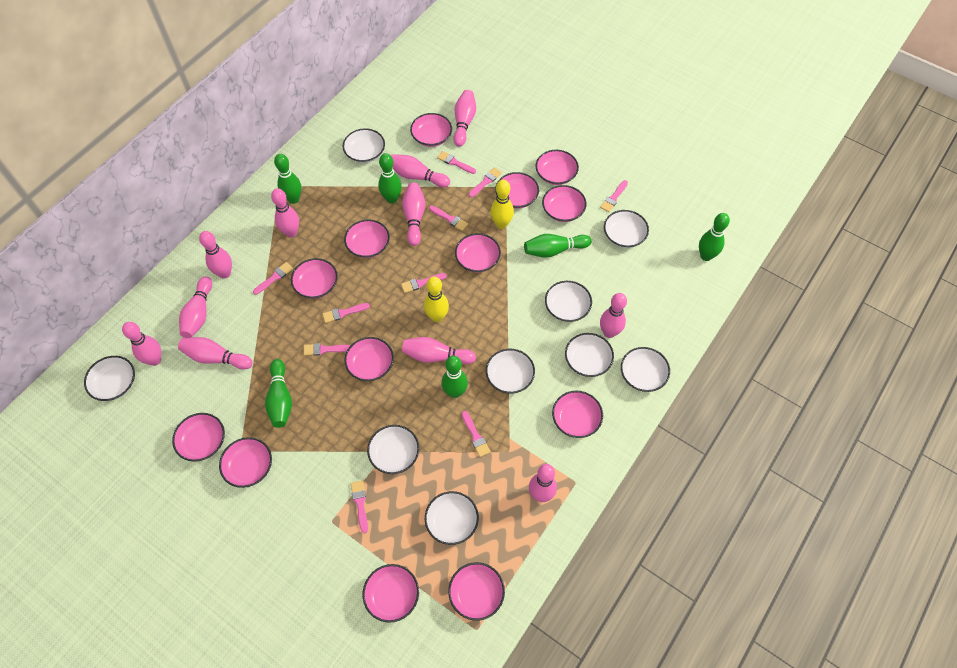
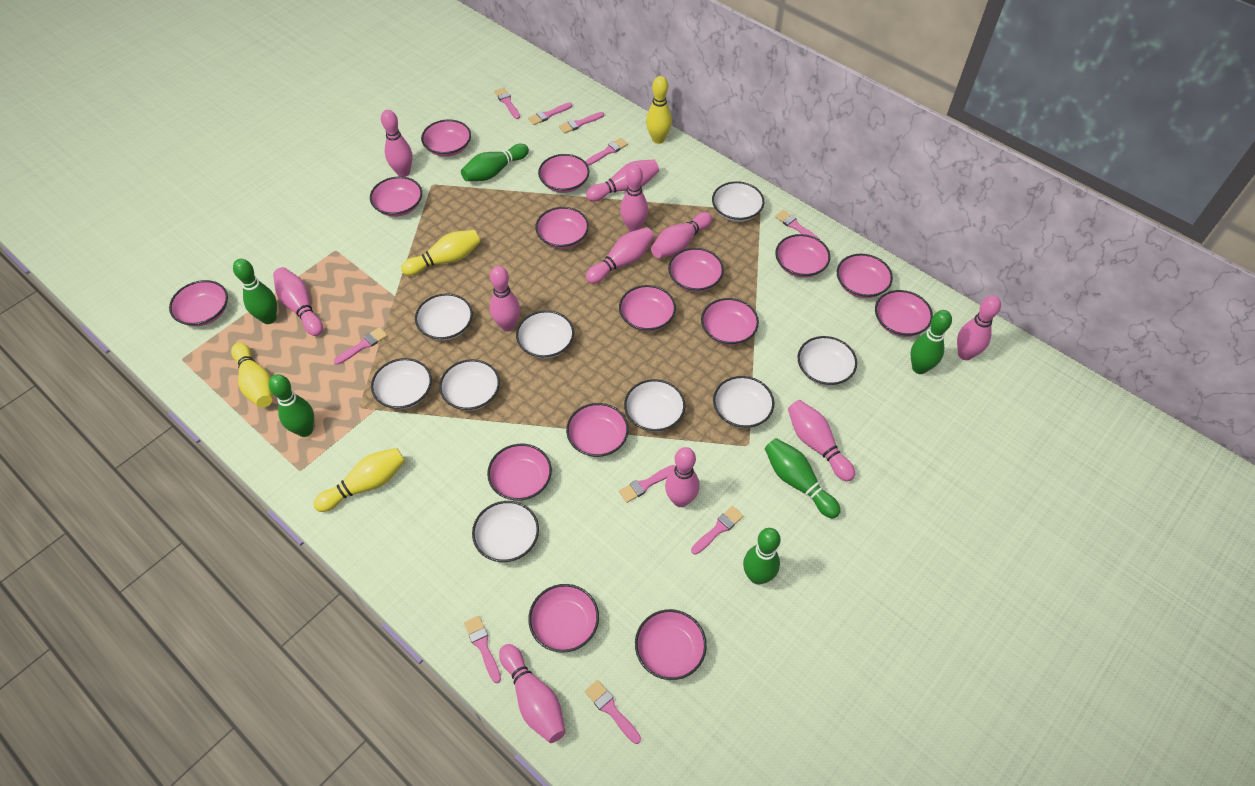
pink bowl: [172,413,225,462] [219,437,272,488] [291,258,338,299] [344,219,390,258] [344,337,394,381] [363,564,419,623] [410,113,452,147] [448,562,505,621] [455,233,501,272] [495,172,539,208] [536,150,579,185] [542,185,586,222] [552,391,603,438] = 13 -> [169,280,228,326] [370,176,422,217] [421,119,471,157] [487,444,552,501] [528,584,599,653] [535,207,589,249] [538,154,589,193] [566,403,629,457] [619,285,676,332] [635,609,707,680] [668,248,724,292] [701,298,759,345] [775,234,830,278] [837,254,893,298] [875,290,933,337] = 15
yellow bowling pin: [424,277,449,322] [490,180,514,229] = 2 -> [231,342,273,408] [313,448,405,512] [401,230,480,276] [646,76,672,144] = 4

